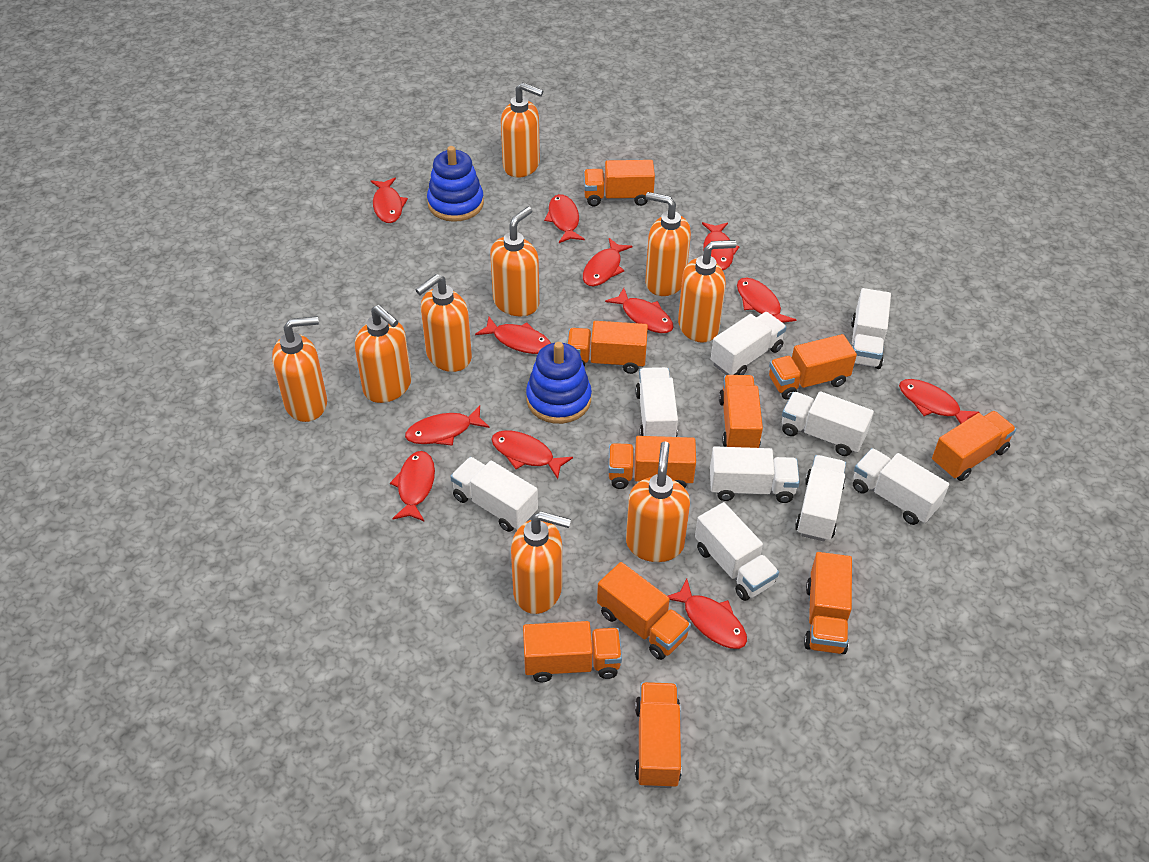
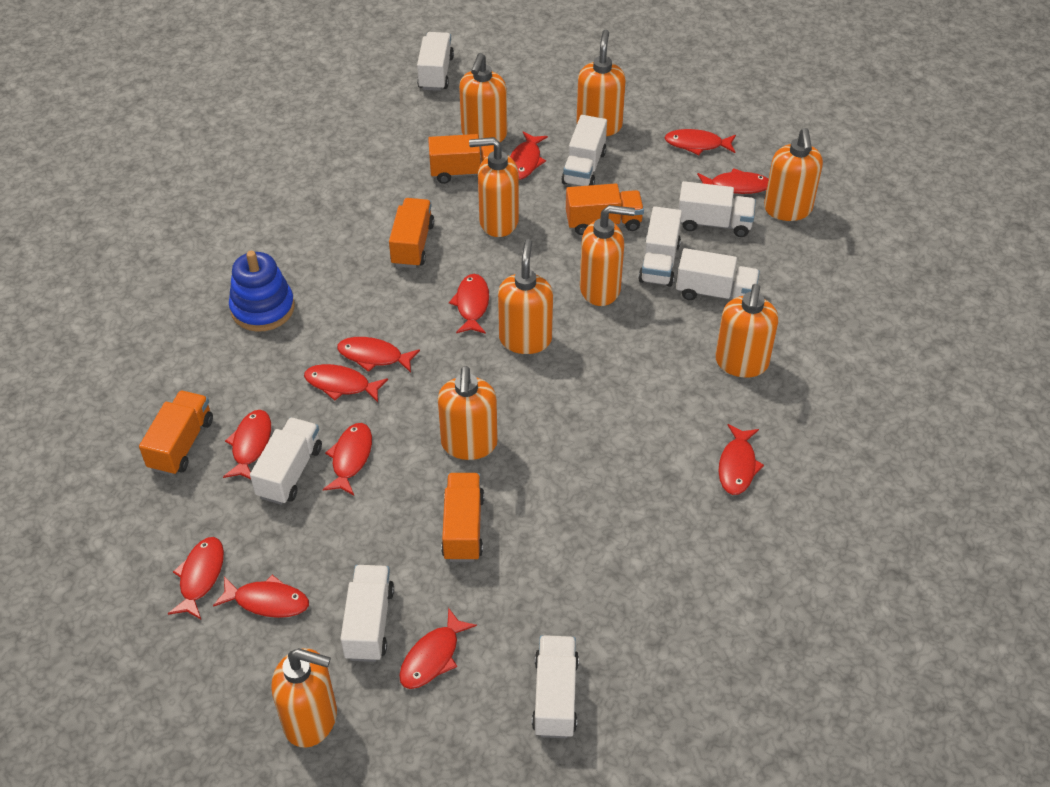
blue stacking toy: [427,146,484,222] [526,342,592,424] = 2 -> [229,251,295,332] = 1
orange truck: [523,621,622,682] [567,321,648,374] [584,160,655,206] [597,562,691,660] [608,436,696,489] [635,682,682,788] [719,375,763,448] [769,334,857,400] [804,552,852,654] [932,411,1016,481] = 10 -> [139,390,213,476] [389,198,434,268] [428,134,502,184] [441,473,484,562] [566,184,644,235] = 5
white truck: [450,457,538,532] [635,367,678,437] [695,502,779,601] [710,446,800,503] [711,312,787,375] [782,391,874,456] [795,455,846,541] [851,288,891,369] [853,448,949,525] = 9 -> [250,417,322,505] [340,565,394,662] [417,32,454,91] [532,635,579,738] [561,115,607,186] [638,206,682,287] [676,248,760,300] [678,181,756,237] = 8

